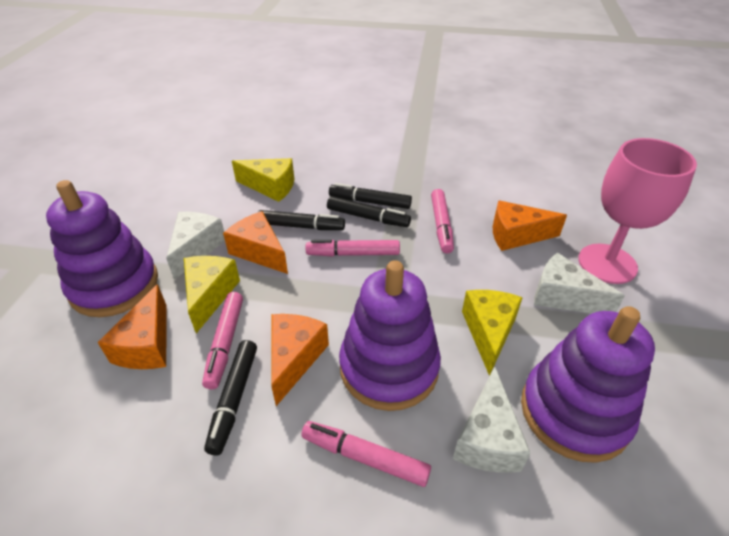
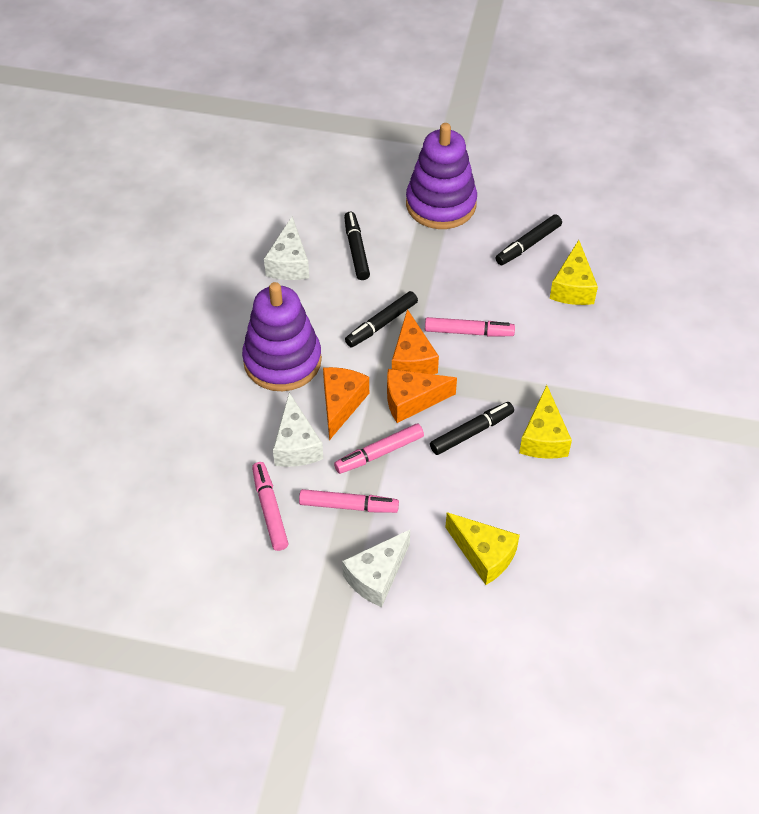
orange cheese: [98,284,167,369] [223,211,288,274] [271,314,329,406] [493,200,567,251] = 4 -> [323,367,369,440] [387,369,457,423] [392,309,439,374] = 3
pink goblet: [578,138,697,284] = 1 -> none = 0
purple stacking toy: [46,180,158,317] [339,260,441,411] [521,306,655,463] = 3 -> [242,282,322,391] [406,123,477,229] = 2

